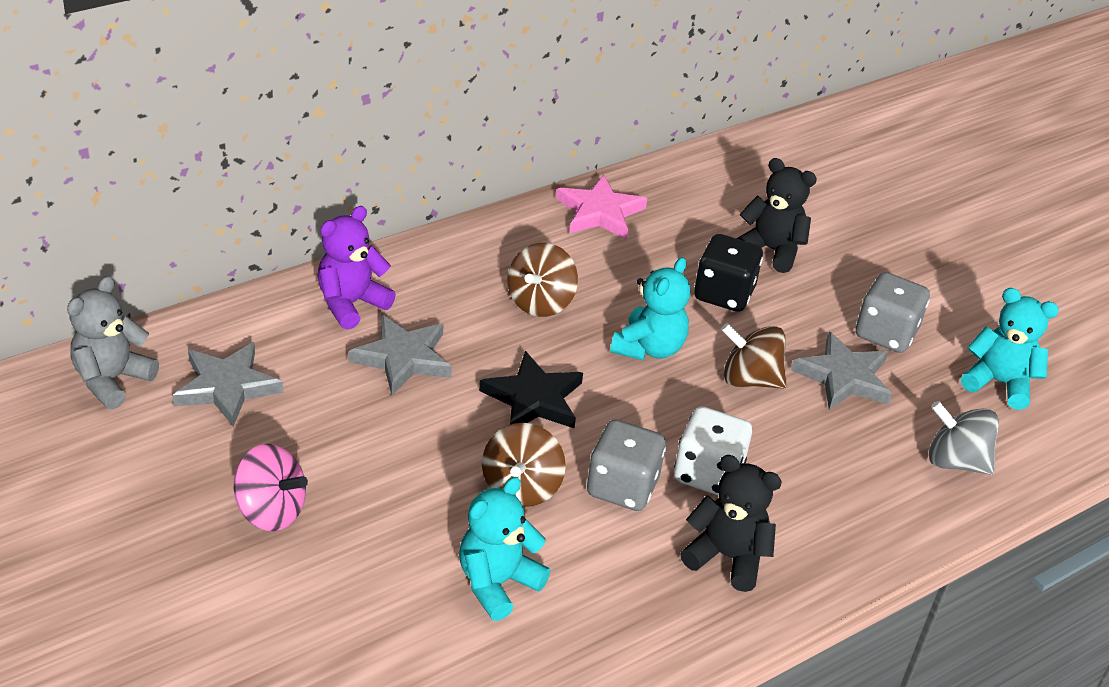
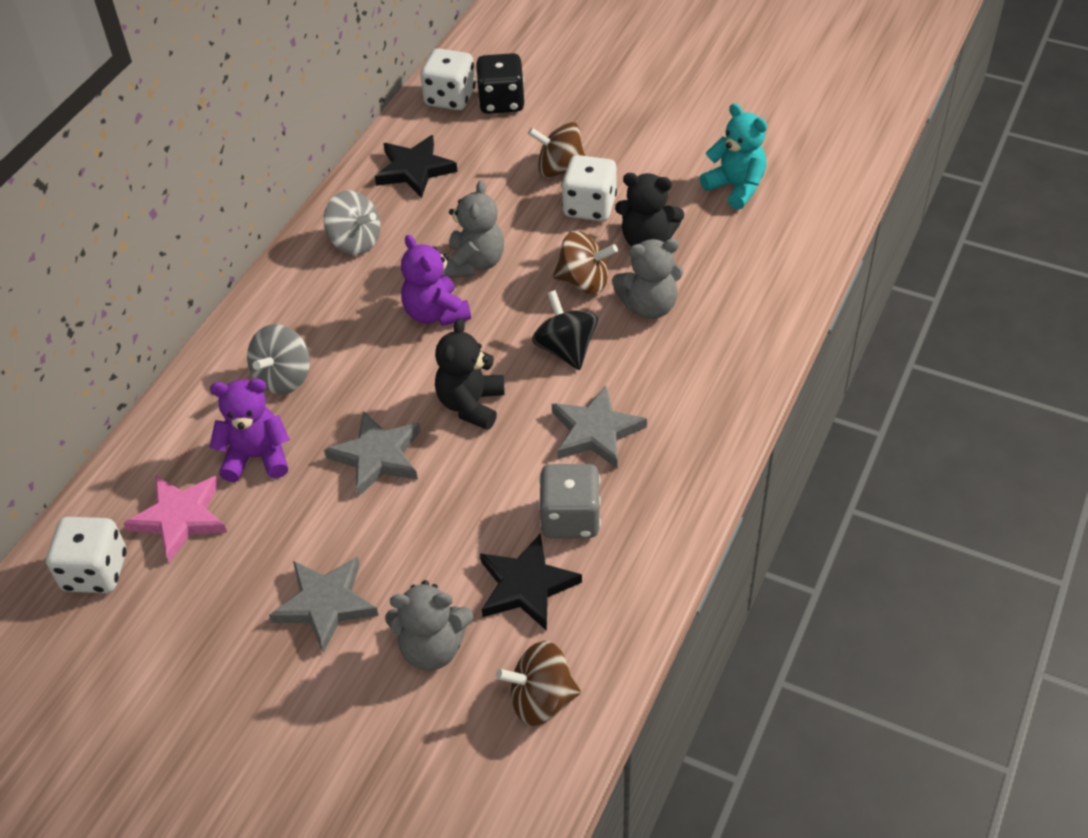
black spinning top: none = 0 -> [532,290,598,370] = 1
black star: [479,351,583,428] = 1 -> [375,135,458,198] [480,534,582,631] = 2
grey dice: [587,419,666,511] [856,272,930,353] = 2 -> [539,464,601,538] = 1
grey spinning top: [929,401,999,475] = 1 -> [247,324,310,394] [324,190,380,255] = 2
grey teddy bear: [67,276,159,409] = 1 -> [385,580,473,671] [445,180,504,278] [612,239,683,319] = 3
pink spinning top: [234,444,308,531] = 1 -> none = 0
purple teddy bear: [317,206,396,330] = 1 -> [209,379,290,482] [401,235,471,326] = 2
turquoise teddy bear: [459,477,550,621] [610,257,690,360] [961,288,1059,410] = 3 -> [700,103,767,210] = 1
white dice: [674,407,752,496] = 1 -> [46,517,126,593] [421,48,476,110] [561,155,617,221] = 3

